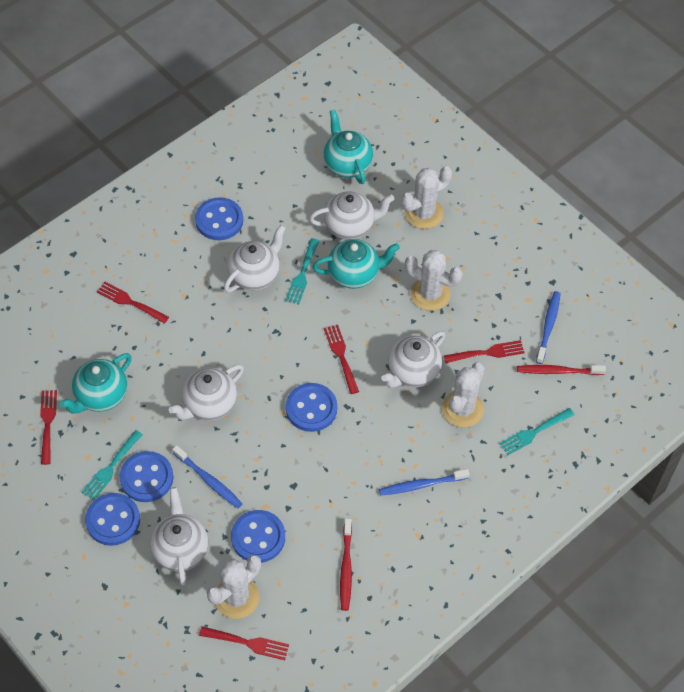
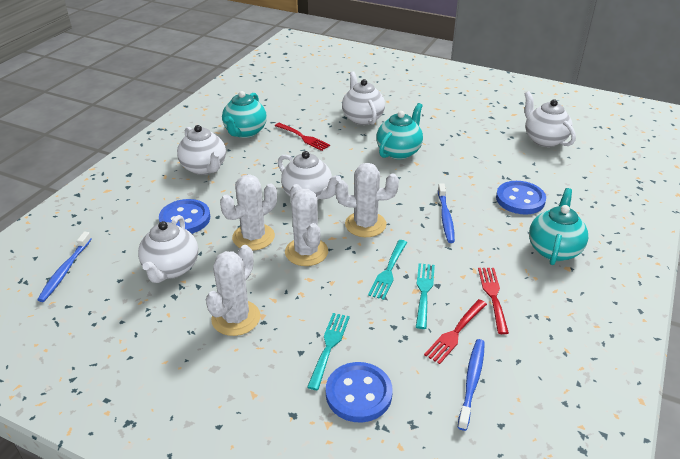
blue button: [85,493,140,546] [119,451,173,502] [195,197,243,240] [231,510,285,563] [286,383,337,432] = 5 -> [159,199,210,234] [326,362,393,422] [496,181,546,215] = 3
red fork: [40,390,57,465] [97,282,169,324] [199,626,289,660] [324,324,359,394] [444,340,525,363] = 5 -> [275,123,330,151] [424,299,487,364] [478,268,509,334] = 3
red toothbrush: [340,519,352,611] [517,365,606,375] = 2 -> none = 0

